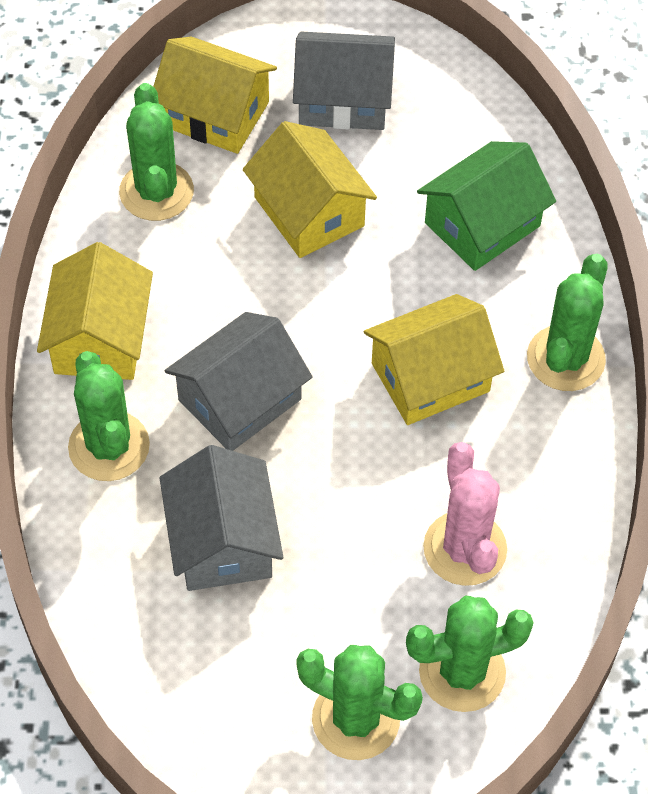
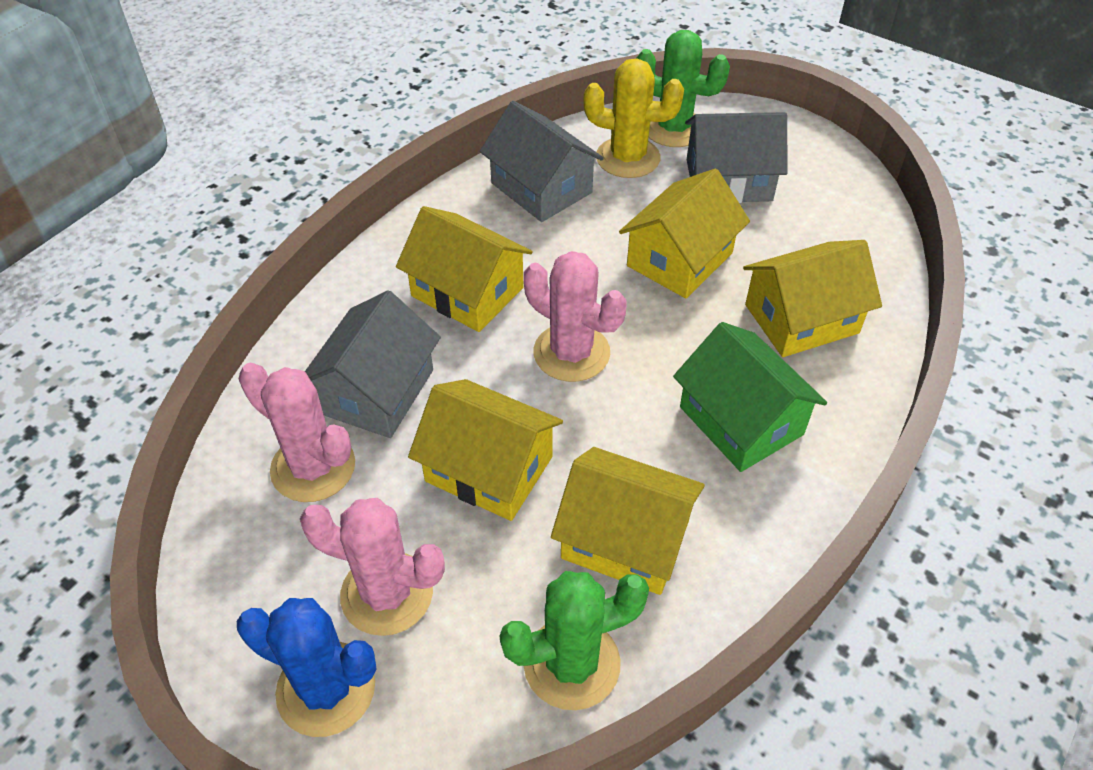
blue cactus: none = 0 -> [237,598,377,737] = 1
green cactus: [68,351,150,481] [119,83,194,221] [296,645,423,760] [406,595,534,712] [527,254,608,391] = 5 -> [500,571,649,710] [636,30,730,147] = 2
pink cactus: [423,442,507,586] = 1 -> [238,363,355,502] [300,498,445,636] [524,251,627,382] = 3
yellow cactus: none = 0 -> [584,59,684,178] = 1
yellow house: [37,242,153,380] [153,37,277,154] [243,121,377,258] [364,294,504,425] = 4 -> [396,206,533,332] [408,379,563,521] [551,447,705,595] [619,169,750,299] [743,240,882,357] = 5

